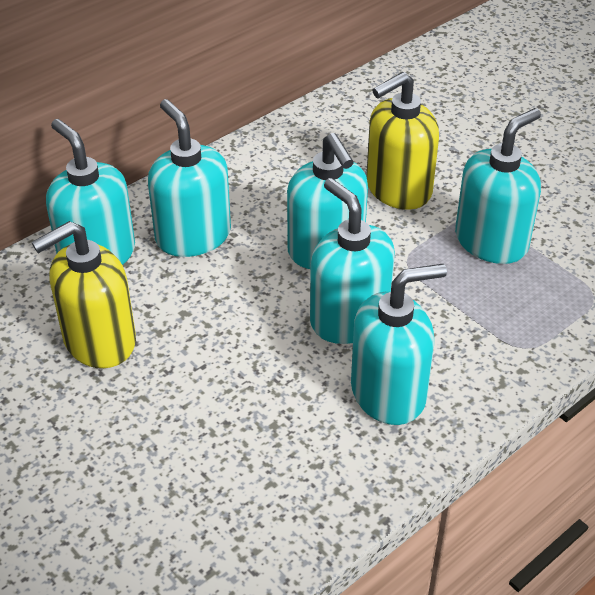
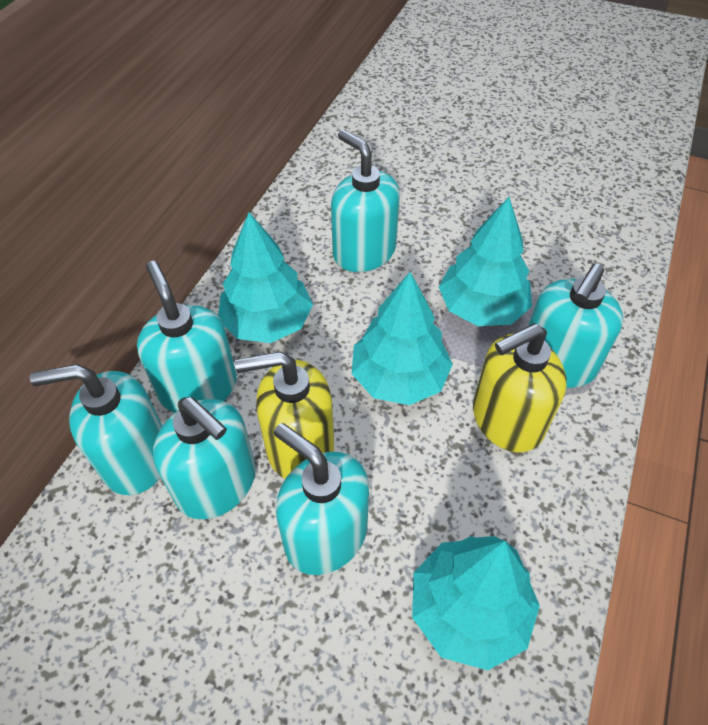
turquoise tree: none = 0 -> [218,212,313,343] [352,272,453,405] [412,536,540,670] [439,197,532,326] = 4

